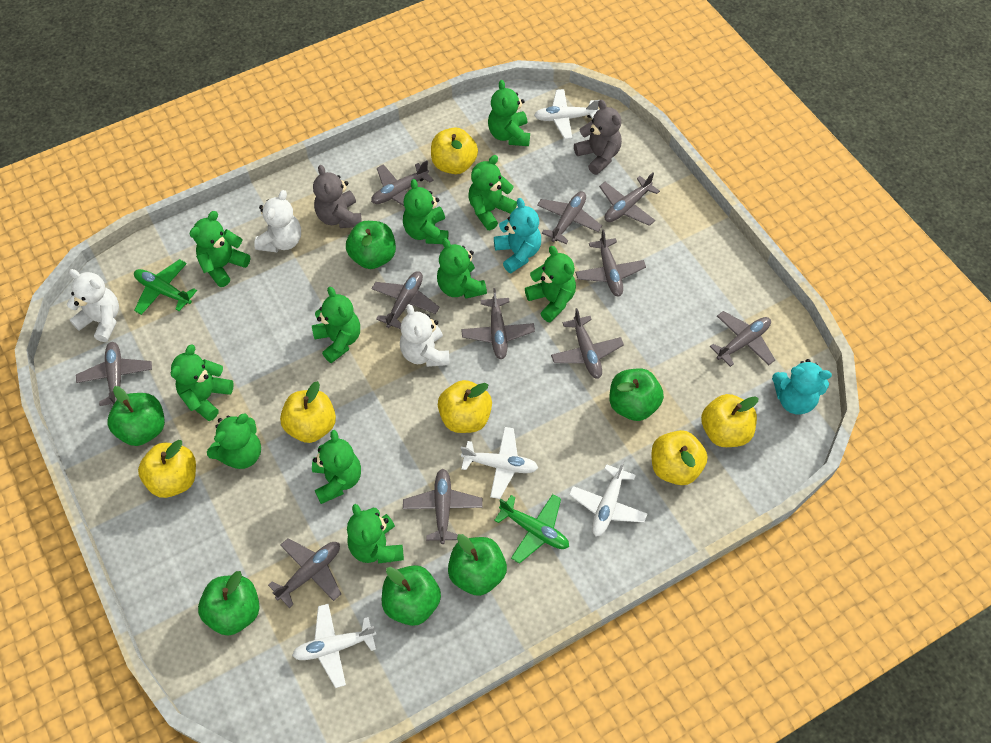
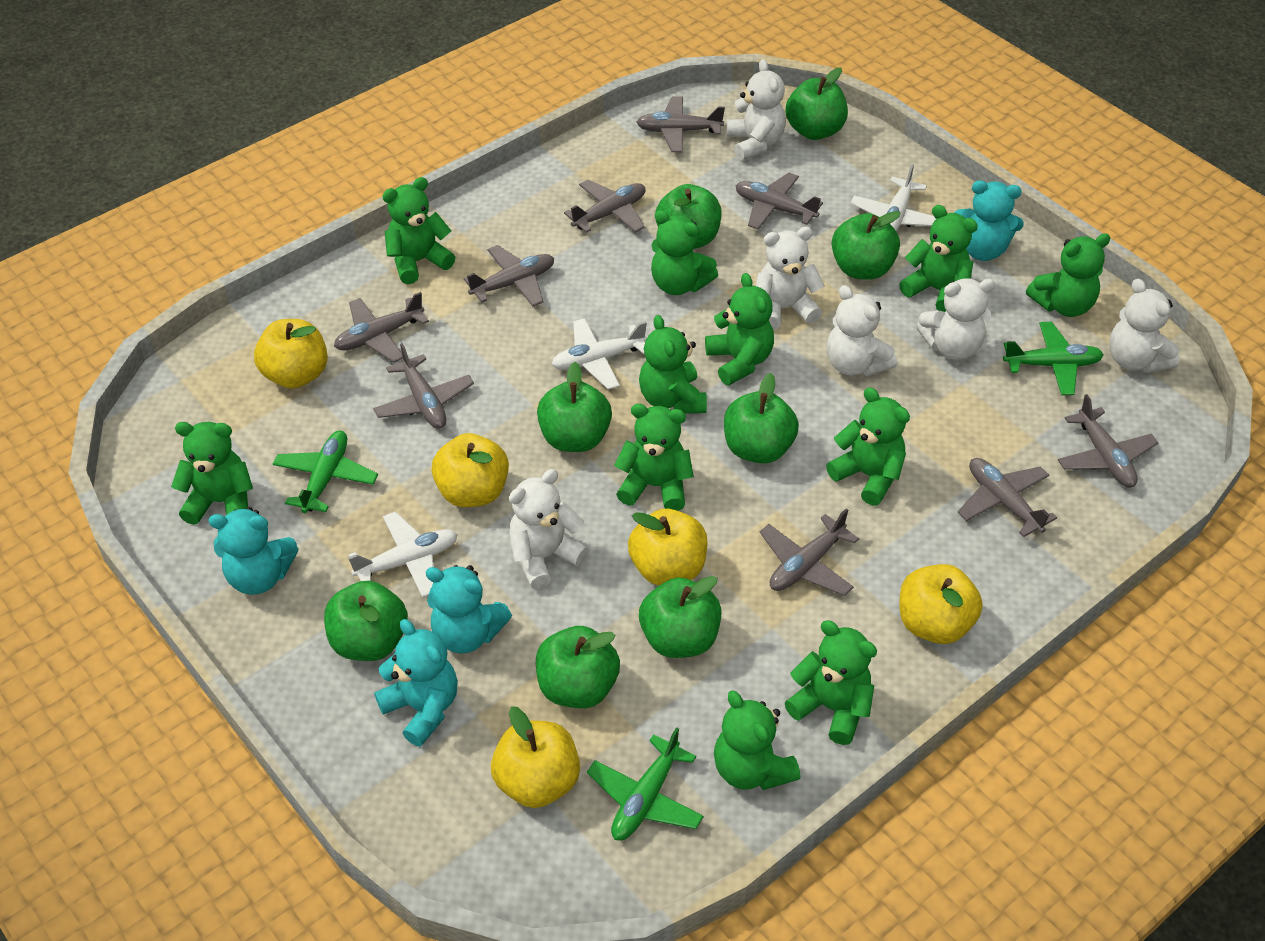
green apple: [108,386,165,446] [198,571,260,636] [346,221,396,269] [382,565,441,626] [448,534,507,596] [609,368,664,421] = 6 -> [324,581,408,661] [536,626,620,708] [537,362,612,452] [639,576,722,658] [655,184,722,249] [724,373,799,464] [785,67,848,140] [832,211,901,280] = 8
green plane: [134,259,197,315] [494,494,569,564] = 2 -> [273,431,378,513] [587,727,704,841] [1003,322,1104,396] = 3
grey plane: [76,342,152,406] [268,538,341,608] [371,161,433,206] [371,271,440,329] [403,469,483,544] [461,288,535,359] [537,191,602,244] [551,308,624,379] [575,229,646,296] [599,173,660,226] [710,311,775,367] = 11 -> [334,292,429,363] [373,343,474,429] [464,245,554,307] [564,180,645,233] [636,96,725,152] [736,173,823,230] [760,508,859,596] [958,458,1057,537] [1058,394,1158,488] = 9
grey teddy bear: [313,165,362,228] [574,100,622,175] = 2 -> none = 0
turquoise teddy bear: [494,198,541,273] [772,359,832,415] = 2 -> [208,507,299,595] [374,619,458,747] [426,565,512,653] [954,180,1024,261] = 4
white plane: [292,604,376,688] [461,427,538,499] [534,89,599,139] [569,460,648,536] = 4 -> [348,512,458,598] [552,318,647,390] [851,164,936,232] = 3
white teddy bear: [67,269,119,342] [254,190,301,253] [400,304,450,367] = 3 -> [509,469,589,589] [726,59,786,161] [756,227,825,330] [827,285,897,376] [916,278,995,360] [1109,279,1180,373] = 6
yellow apple: [138,440,196,498] [280,381,336,443] [431,127,478,174] [438,380,492,433] [651,430,708,485] [701,394,759,447] = 6 -> [254,319,328,389] [432,433,509,507] [491,706,580,808] [628,509,708,586] [900,564,983,644] = 5

